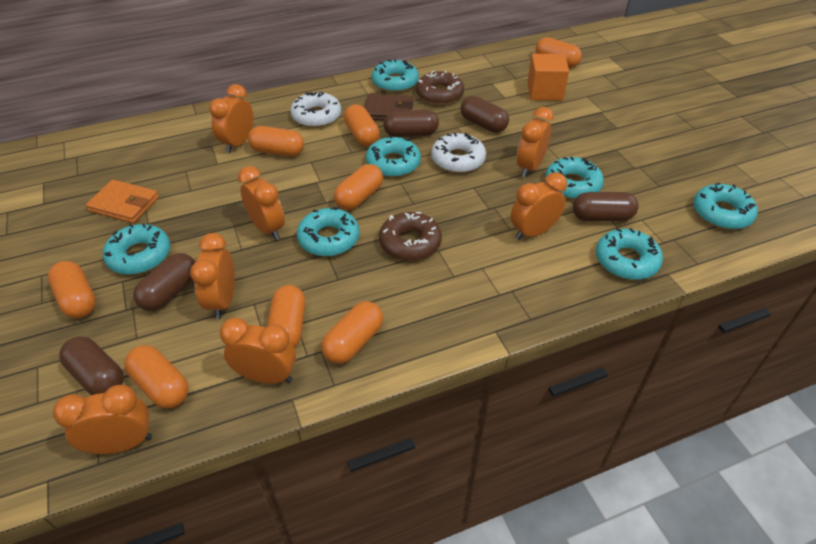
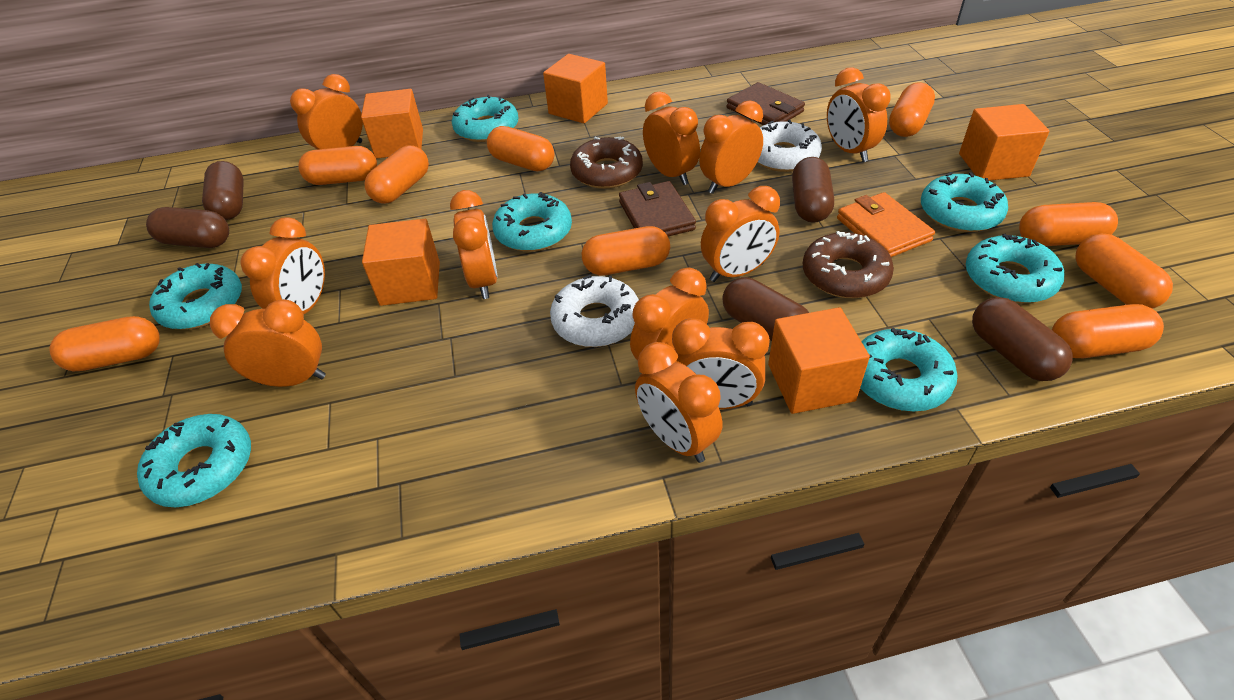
brown wallet: [365,94,413,121] = 1 -> [619,181,696,236] [726,82,805,125] = 2
orange capsule: [48,261,96,318] [124,345,189,409] [248,126,304,157] [267,285,305,348] [321,301,383,364] [334,164,383,210] [344,104,380,146] [536,37,582,68] = 8 -> [49,316,160,372] [298,146,377,185] [364,145,429,204] [487,126,554,171] [582,226,670,275] [889,82,935,137] [1019,202,1118,246] [1052,304,1164,358] [1076,233,1173,309] = 9
orange clock: [53,385,152,454] [190,233,235,319] [209,84,253,153] [220,318,296,384] [238,166,285,240] [511,172,567,240] [517,107,554,177] = 7 -> [210,299,326,387] [240,217,325,314] [290,74,363,150] [450,190,498,299] [630,268,709,360] [635,342,723,463] [643,91,700,185] [672,318,770,409] [699,100,763,194] [701,186,780,282] [827,67,891,162] = 11
orange cube: [527,54,569,101] = 1 -> [361,89,423,159] [362,219,440,306] [543,54,608,124] [768,307,870,414] [959,104,1050,181] = 5

